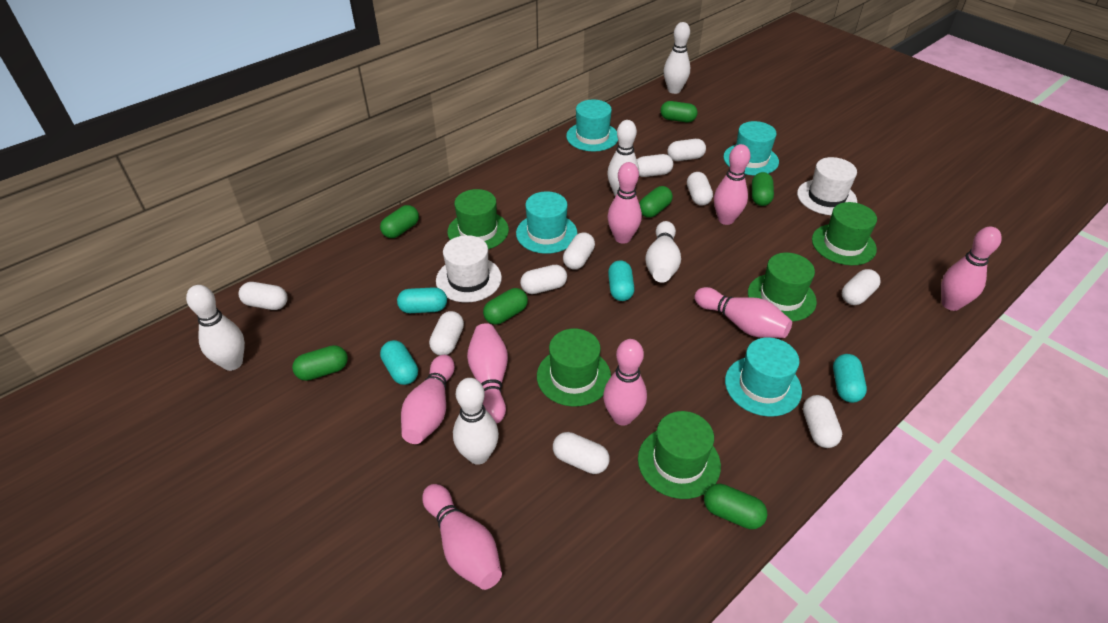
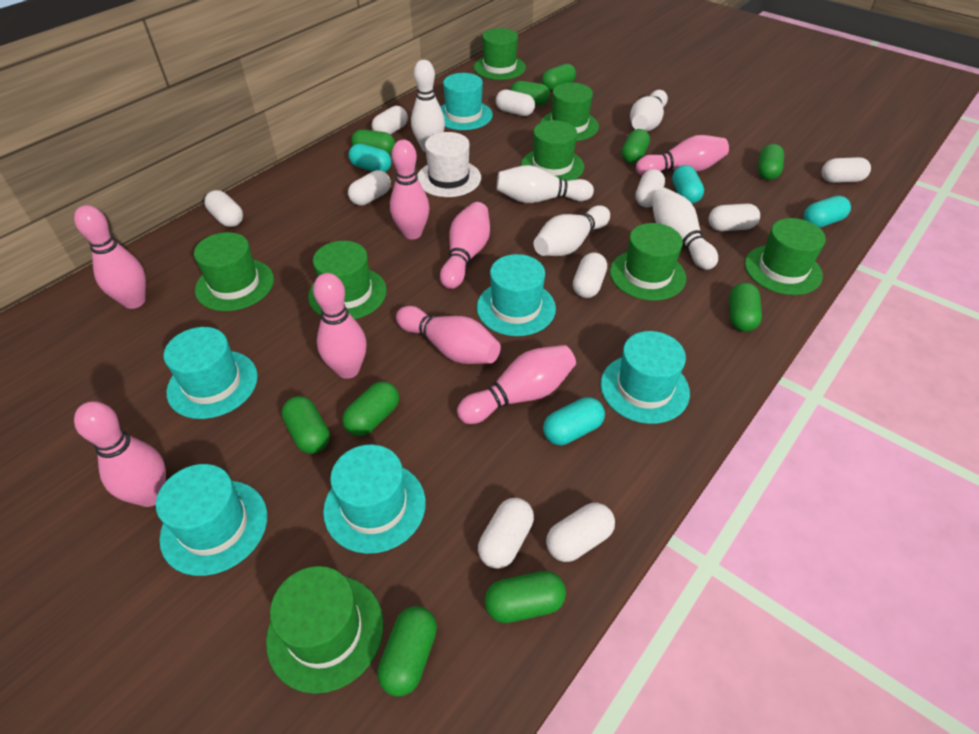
green capsule: [292,345,348,381] [380,205,419,238] [483,288,528,325] [639,186,673,217] [660,101,697,122] [704,484,768,529] [752,172,774,206] = 7 -> [282,396,330,454] [342,381,399,436] [351,130,395,154] [377,606,437,697] [485,571,566,623] [511,81,550,106] [542,64,576,91] [622,129,650,164] [729,283,762,332] [758,144,784,180] = 10
green hat: [447,189,509,249] [537,328,611,406] [638,411,721,499] [748,253,817,322] [812,202,877,265] = 5 -> [194,232,274,311] [266,566,384,694] [308,241,387,319] [474,28,526,80] [521,120,584,181] [540,82,599,141] [610,223,686,301] [745,218,826,295] = 8
turquoise hat: [516,191,577,254] [566,100,618,151] [723,121,779,175] [725,337,802,417] = 4 -> [156,464,267,576] [164,327,258,419] [323,444,426,554] [441,73,493,130] [477,254,556,336] [600,331,690,424] = 6
white hat: [436,235,502,302] [797,157,857,215] = 2 -> [417,132,481,197] = 1

